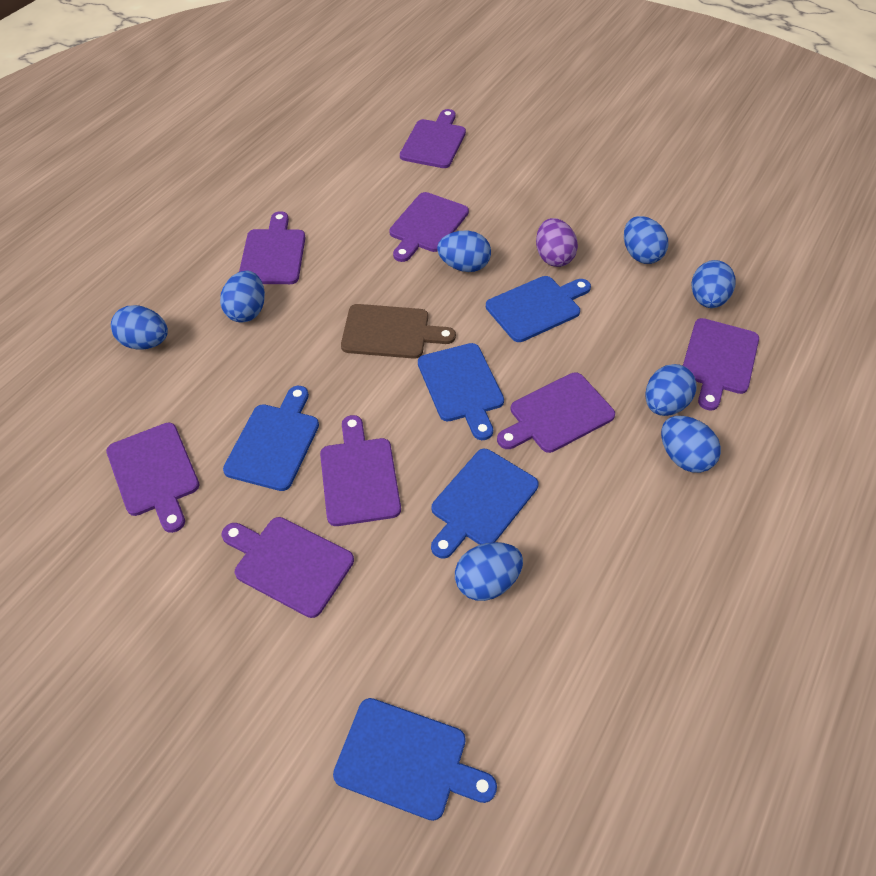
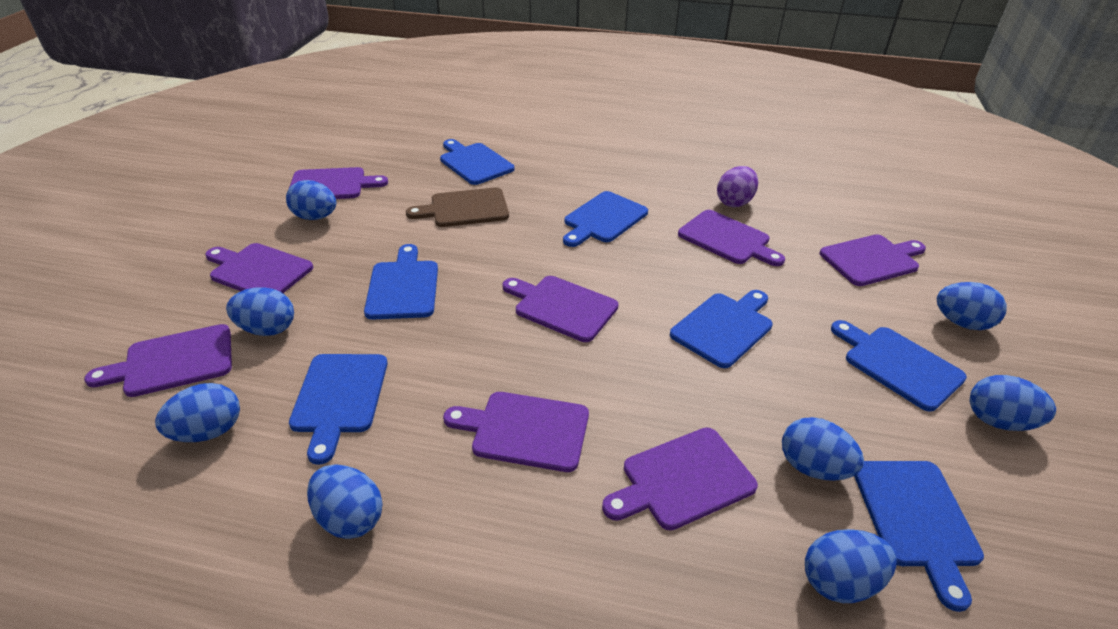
blue cutting board: [223,386,319,491] [333,698,497,821] [418,343,504,440] [431,449,538,559] [486,276,591,342] = 5 -> [289,354,388,465] [364,244,438,320] [440,139,514,185] [563,191,648,247] [670,290,773,368] [831,320,967,412] [854,461,984,612] = 7

